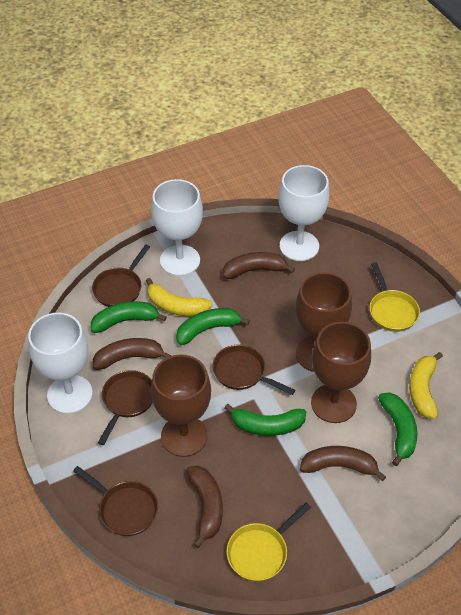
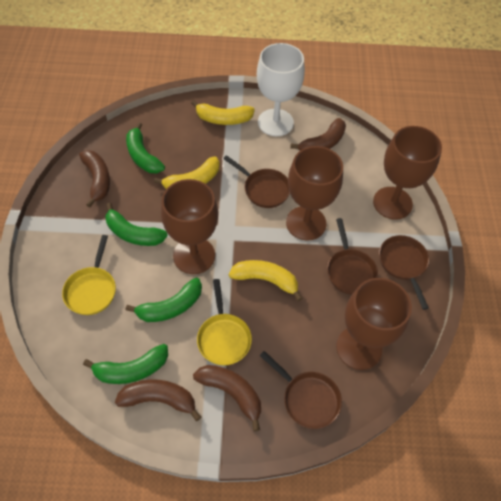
brown goblet: [151,355,211,457] [296,272,352,372] [311,322,371,423] = 3 -> [161,179,218,274] [286,146,343,241] [336,278,412,370] [373,126,442,220] = 4
white goblet: [28,313,93,414] [151,179,203,276] [279,165,329,261] = 3 -> [257,43,305,136] = 1
yellow banana: [146,278,212,316] [409,352,443,419] = 2 -> [154,156,220,189] [191,100,255,125] [229,260,302,301] = 3

